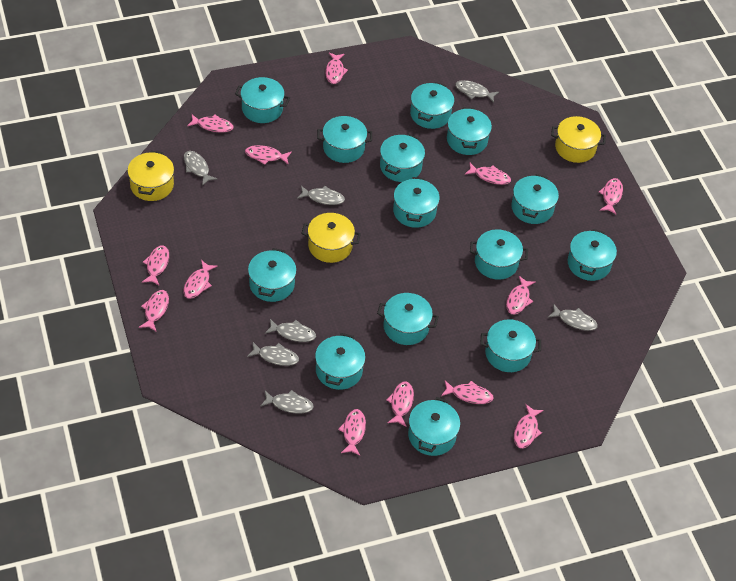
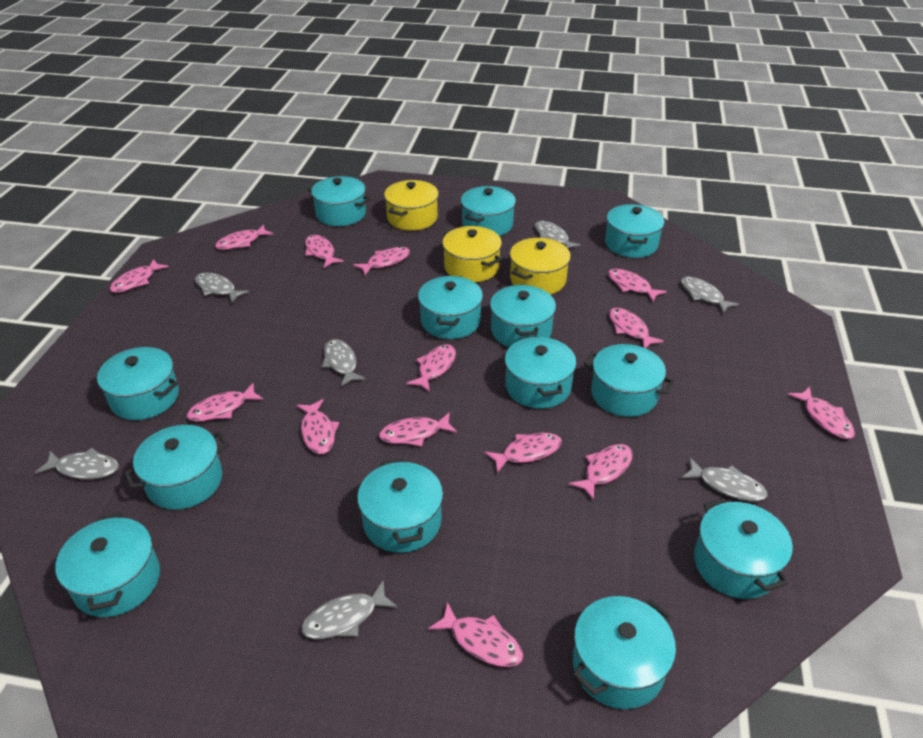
pink fish: [139,290,169,332] [142,245,169,286] [183,260,218,299] [187,114,234,132] [245,145,292,165] [326,53,348,84] [338,409,366,456] [387,381,414,427] [441,381,494,404] [465,163,511,185] [506,276,535,315] [514,404,544,448] [599,178,623,214] = 13 -> [110,259,169,293] [187,383,264,422] [215,224,273,250] [296,399,339,454] [305,235,344,268] [353,247,410,275] [379,412,457,446] [406,344,456,392] [428,602,523,667] [484,433,562,473] [569,444,633,501] [608,269,667,301] [609,308,664,348] [788,386,855,439] = 14
turquoise pot: [235,77,290,123] [248,248,297,302] [315,333,366,390] [317,116,372,163] [377,293,439,345] [380,134,425,182] [393,177,440,228] [408,397,460,456] [410,82,454,129] [447,107,492,155] [470,229,528,280] [480,319,541,372] [511,174,559,224] [568,229,617,281] = 14 -> [55,513,160,617] [97,347,179,420] [124,425,228,510] [307,176,371,226] [357,459,443,553] [418,276,483,339] [461,186,516,236] [490,285,556,347] [505,336,576,409] [573,596,676,709] [584,344,674,417] [605,204,664,258] [694,498,793,599] = 13

